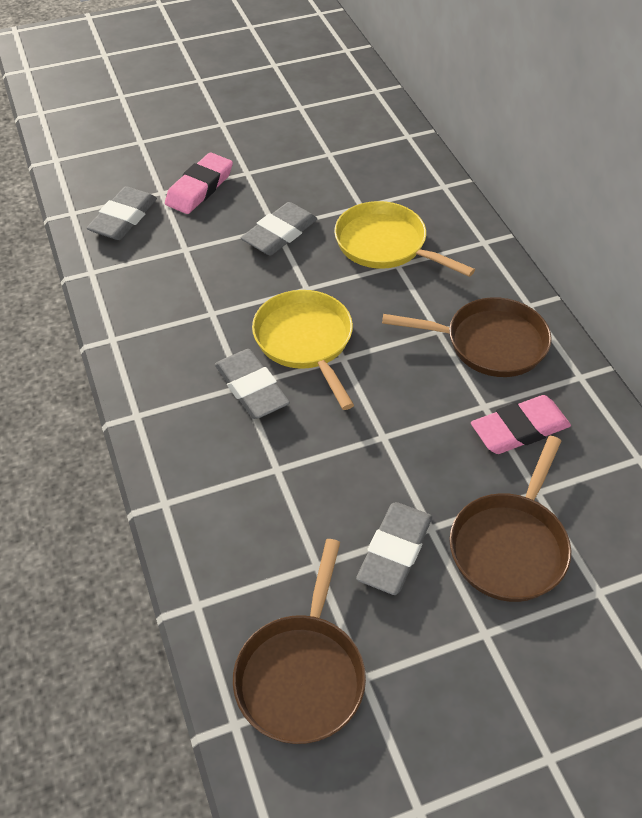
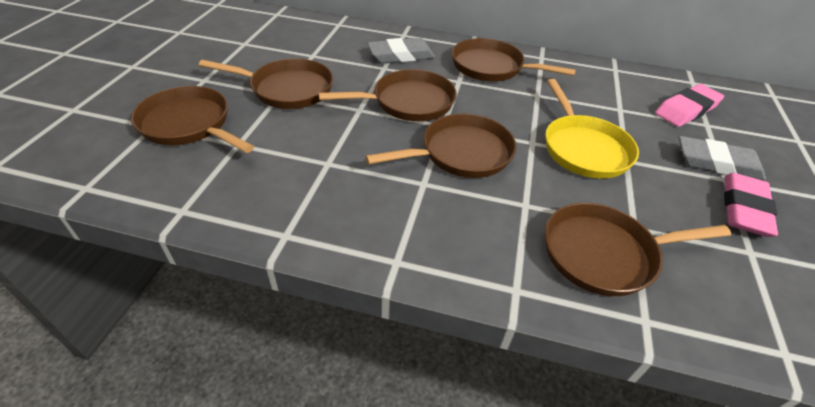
brown pan: [233,539,366,744] [382,297,552,377] [449,436,571,602] = 3 -> [131,86,254,153] [199,59,333,109] [318,69,457,121] [365,114,516,178] [452,38,576,81] [545,203,731,296] = 6
grey eraser: [87,186,157,240] [215,349,290,419] [241,202,318,255] [356,502,432,595] = 4 -> [367,38,435,63] [679,136,766,181] = 2
yellow pan: [252,290,354,410] [334,201,475,277] = 2 -> [545,79,639,179] = 1

